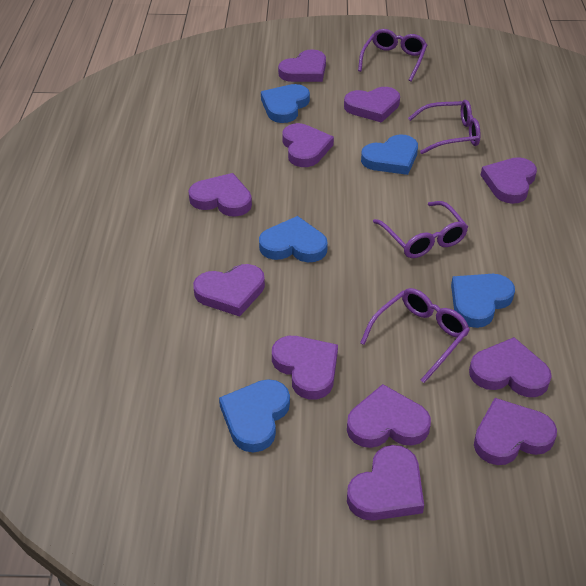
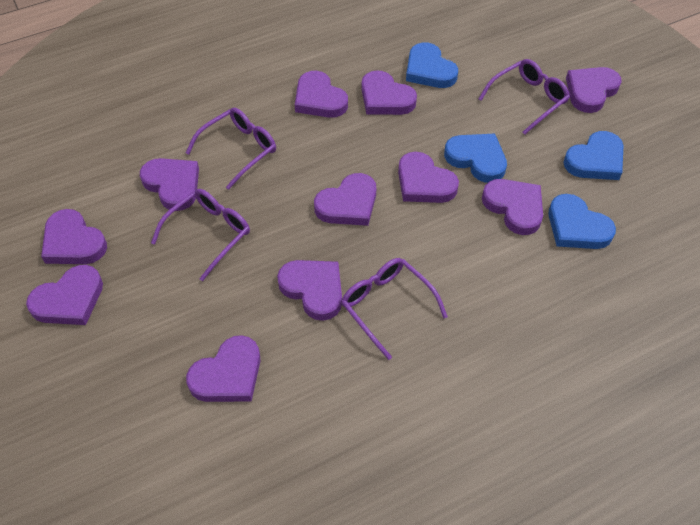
blue heart: [219,379,290,452] [259,216,328,262] [261,84,310,123] [361,134,418,175] [451,274,515,328] = 5 -> [406,42,458,88] [444,133,507,183] [548,194,616,249] [563,131,624,180] = 4

